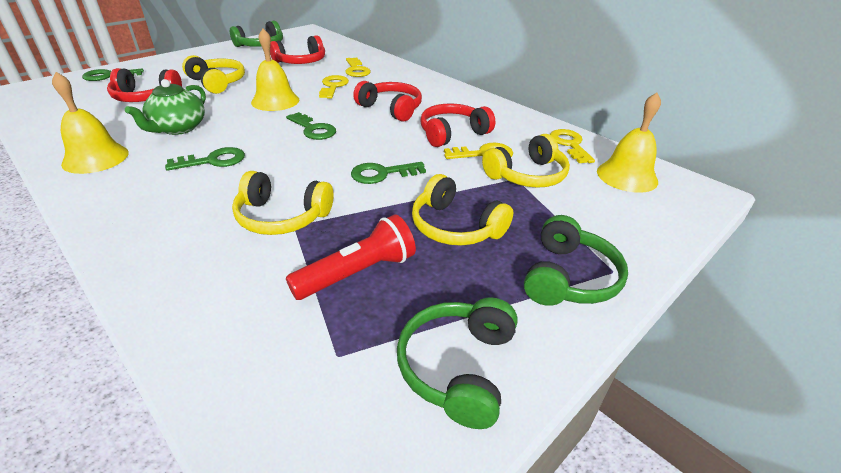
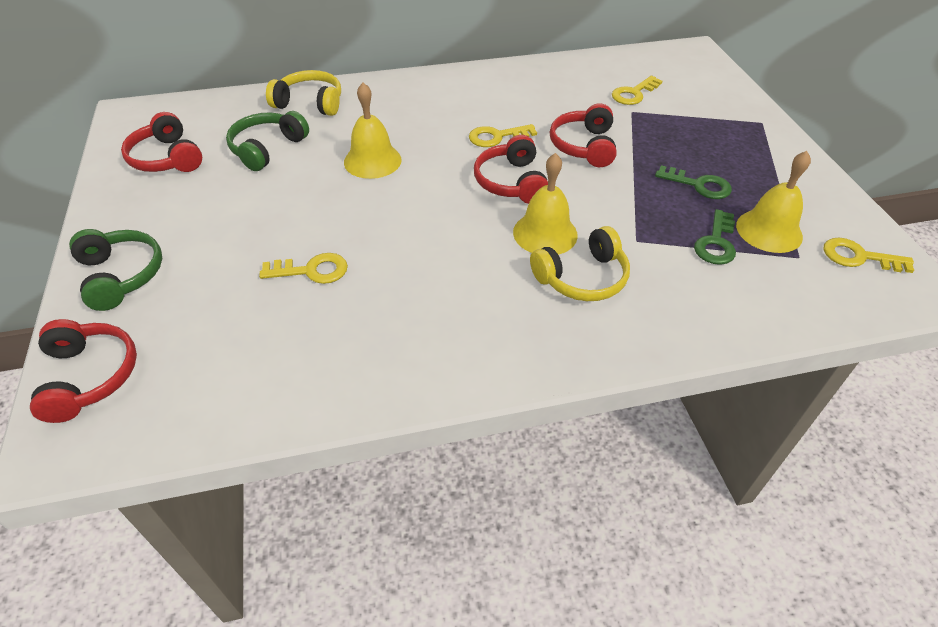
green headphones: [230,21,283,47] [397,297,518,429] [524,215,628,306] = 3 -> [69,229,162,311] [226,111,309,171] = 2
green key: [82,69,144,81] [165,147,245,171] [286,112,336,140] [351,162,426,184] = 4 -> [655,165,732,199] [694,209,736,265] = 2
green teapot: [125,79,206,135] = 1 -> none = 0
red flashlight: [286,214,416,300] = 1 -> none = 0
yellow headphones: [182,55,245,94] [232,171,334,235] [412,174,513,246] [482,134,570,188] = 4 -> [266,70,341,116] [530,226,630,301] = 2

